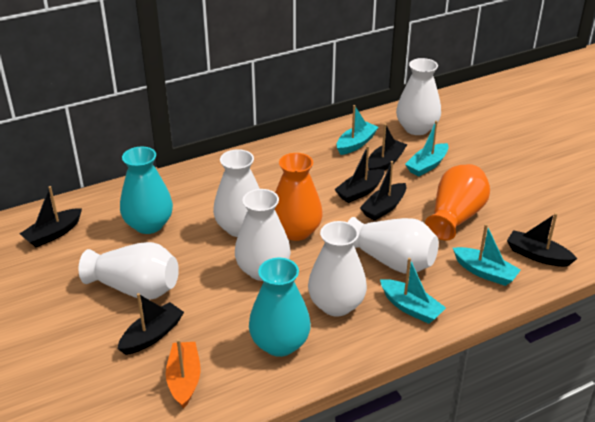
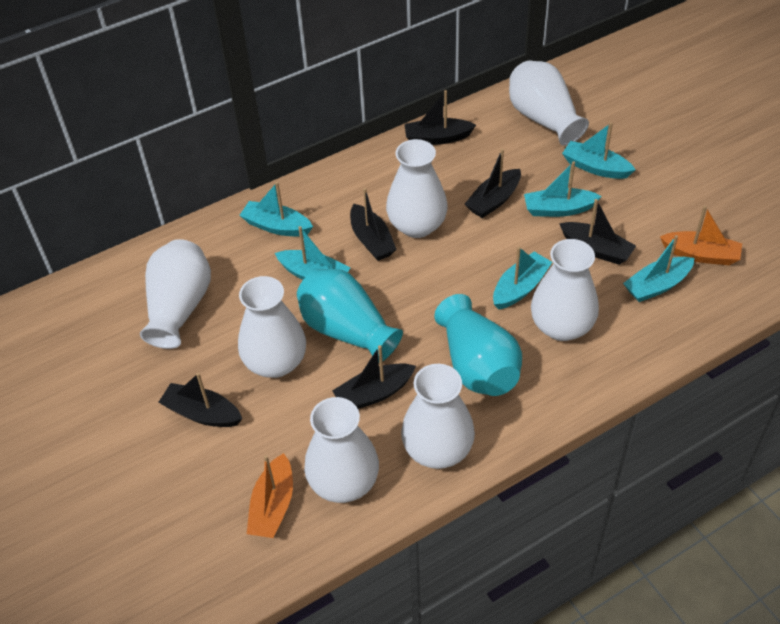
orange boat: [166,339,201,408] = 1 -> [247,453,293,538] [660,206,742,265] = 2
orange vase: [275,153,323,241] [425,164,490,240] = 2 -> none = 0
turquoise boat: [337,105,379,155] [380,258,446,324] [405,120,449,177] [453,224,521,286] = 4 -> [239,182,313,236] [275,226,351,280] [493,247,552,310] [524,161,602,217] [562,122,635,179] [623,235,694,302] = 6
white vase: [78,242,179,300] [213,149,260,237] [235,189,291,281] [308,221,367,316] [348,217,439,274] [396,58,441,135] = 6 -> [140,239,211,349] [238,276,306,378] [304,397,379,503] [386,139,448,238] [401,364,475,469] [509,61,589,146] [531,239,599,341] = 7

